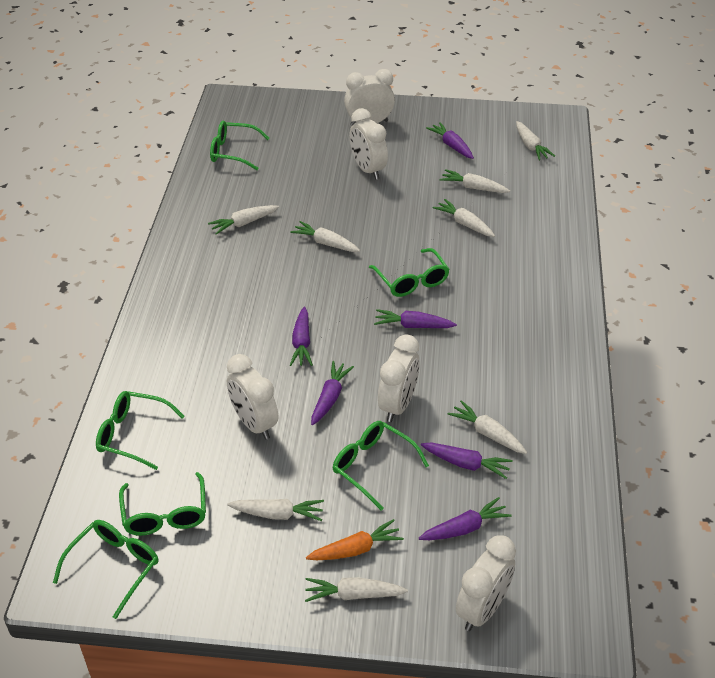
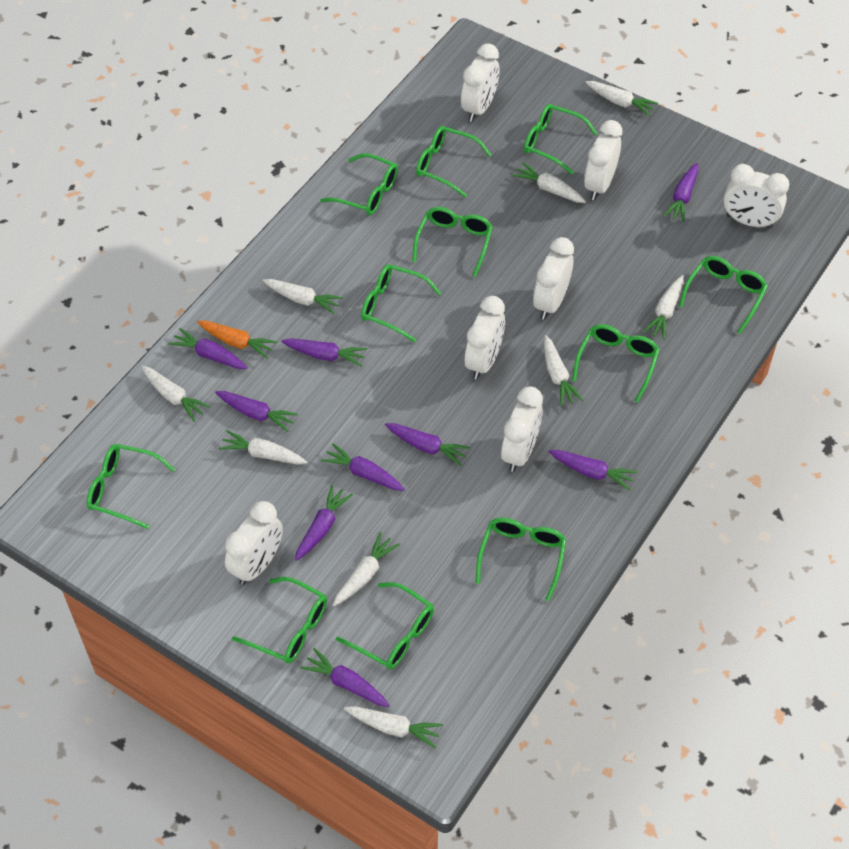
green glasses: [53,520,158,619] [96,391,185,470] [119,472,206,536] [210,121,270,170] [333,421,429,511] [369,248,450,297] = 6 -> [87,444,175,529] [232,577,327,663] [320,153,398,215] [336,582,434,669] [361,264,441,342] [412,207,493,277] [416,126,491,197] [476,518,566,601] [524,104,598,175] [572,324,660,402] [679,256,768,334] = 11
purple carrot: [290,307,313,366] [311,361,354,425] [374,309,457,328] [419,497,512,540] [421,442,512,479] [426,122,474,159] = 6 -> [168,328,248,369] [215,391,298,432] [281,338,367,366] [295,485,353,561] [300,648,390,707] [321,443,405,491] [385,423,470,466] [548,450,638,491] [663,163,698,222] = 9
white carrot: [208,205,279,235] [227,499,324,521] [290,221,360,252] [305,577,408,602] [433,199,495,237] [440,169,510,193] [447,400,527,454] [516,121,555,160] = 8 -> [141,366,210,421] [219,430,307,464] [262,279,343,314] [333,532,400,606] [344,706,443,748] [512,162,586,203] [544,335,583,406] [585,81,658,116] [643,275,684,340] = 9
white clock: [227,354,278,440] [344,69,395,126] [350,108,388,180] [378,334,420,422] [456,535,516,631] = 5 -> [225,501,283,585] [461,43,499,122] [465,296,505,380] [501,387,543,472] [533,237,574,320] [584,120,623,200] [723,164,789,229] = 7

